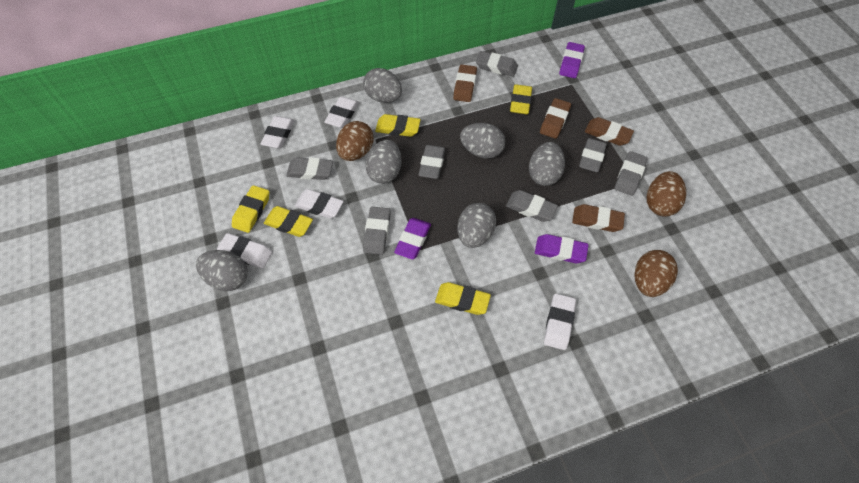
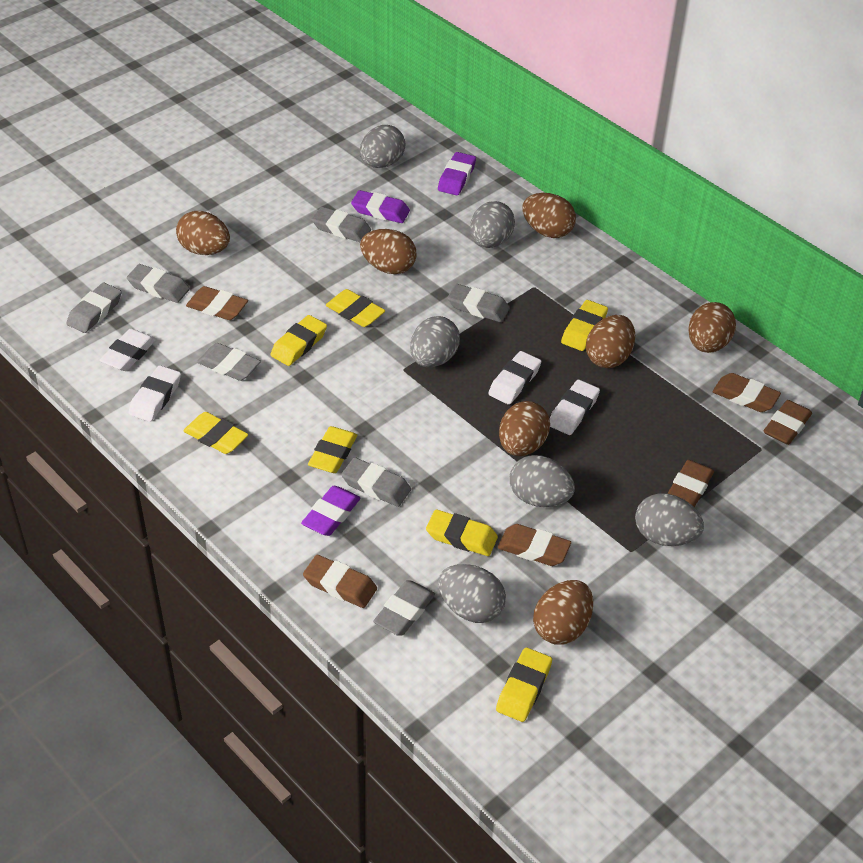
brown egg: [336,121,373,161] [634,250,678,297] [647,171,686,217] = 3 -> [176,211,230,255] [360,229,417,274] [499,401,550,456] [522,193,576,238] [533,580,593,645] [586,315,635,368] [688,302,736,353] = 7
brown eraser: [453,64,477,102] [540,98,571,139] [572,204,625,232] [585,117,634,146] = 4 -> [186,286,248,320] [303,555,377,608] [498,524,571,566] [667,460,714,507] [713,373,781,412] [763,400,812,445] = 6
white eraser: [217,233,272,268] [261,116,295,148] [295,189,344,219] [324,96,359,128] [544,294,576,350] = 5 -> [99,329,156,371] [129,365,181,422] [488,351,541,405] [549,380,600,435] = 4
yellow eraser: [232,185,269,233] [264,206,313,237] [375,114,421,137] [435,282,491,315] [510,84,532,115] = 5 -> [183,412,248,454] [270,315,327,366] [308,426,357,473] [326,289,385,327] [426,509,498,556] [496,647,552,722] [561,300,608,351] = 7

